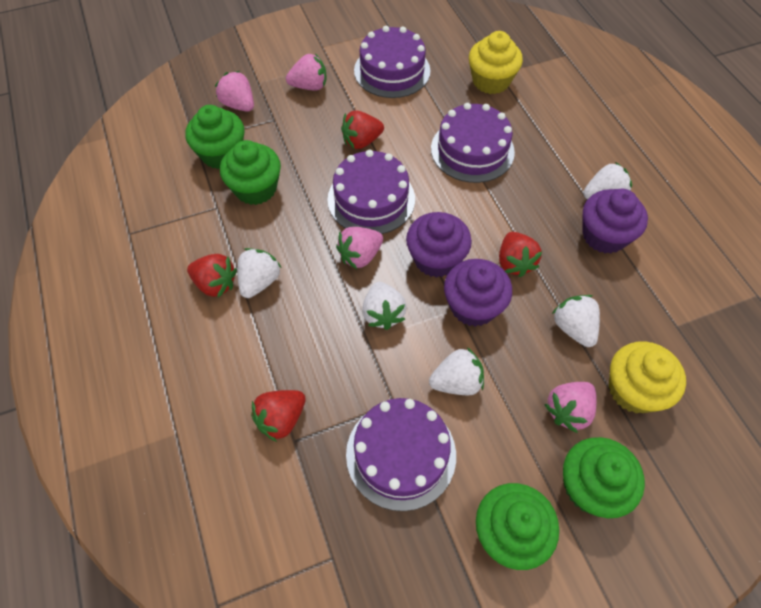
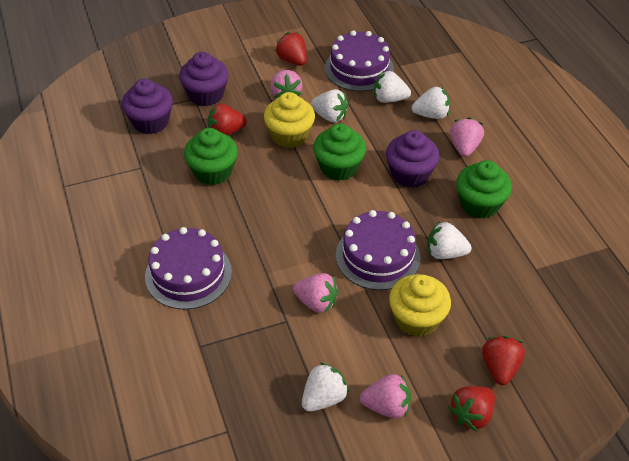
green cupcake: [186,105,244,169] [220,140,281,205] [476,483,559,570] [563,437,645,518] = 4 -> [184,128,238,185] [313,123,366,181] [456,160,512,219] = 3
purple cake: [327,150,415,234] [346,398,456,511] [354,26,430,98] [431,103,515,183] = 4 -> [145,227,232,310] [325,30,394,92] [336,210,421,290] = 3

